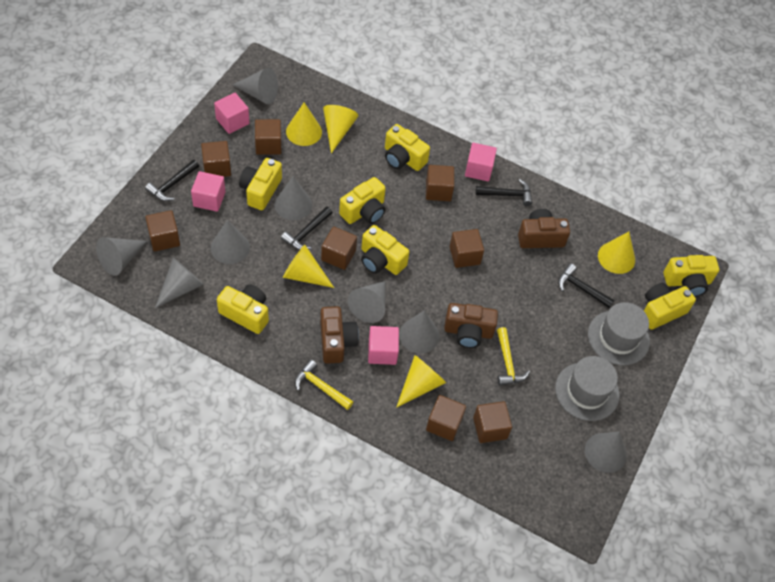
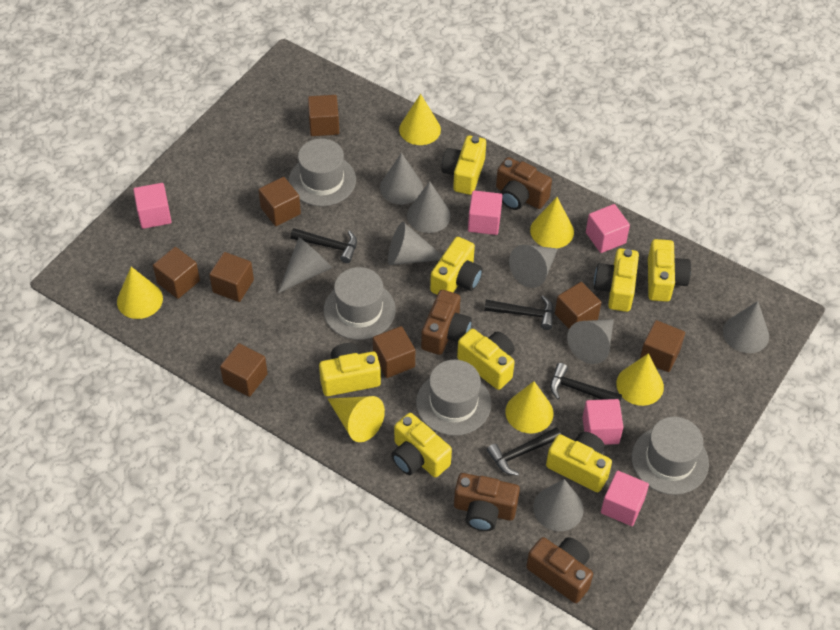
brown camera: [320,306,359,364] [444,303,498,348] [518,209,570,248] = 3 -> [421,290,472,355] [454,473,520,531] [496,157,552,210] [526,537,593,603] = 4
grey hat: [555,356,620,421] [588,302,650,365] = 2 -> [289,139,356,206] [324,267,396,340] [416,360,491,436] [632,417,709,495] = 4
pink cube: [191,171,225,212] [214,93,249,134] [368,326,399,365] [465,143,497,181] = 4 -> [133,183,172,229] [468,191,503,235] [582,399,623,445] [586,204,630,253] [601,471,649,526] = 5
yellow camera: [217,284,269,334] [239,158,282,210] [339,177,386,224] [361,225,409,275] [385,124,430,171] [644,283,696,330] [664,255,719,297] = 7 -> [319,343,381,396] [391,413,452,477] [430,237,483,295] [442,135,486,195] [457,329,515,390] [546,432,612,492] [594,248,639,312] [648,239,691,302] = 8
yellow cone: [283,245,334,288] [286,102,322,146] [323,105,358,154] [396,355,446,408] [598,232,635,274] = 5 -> [117,267,163,319] [328,396,385,442] [399,94,441,145] [505,381,554,433] [530,197,574,248] [616,353,664,406] = 6
yellow hammer: [295,359,353,410] [497,327,530,386] = 2 -> none = 0

